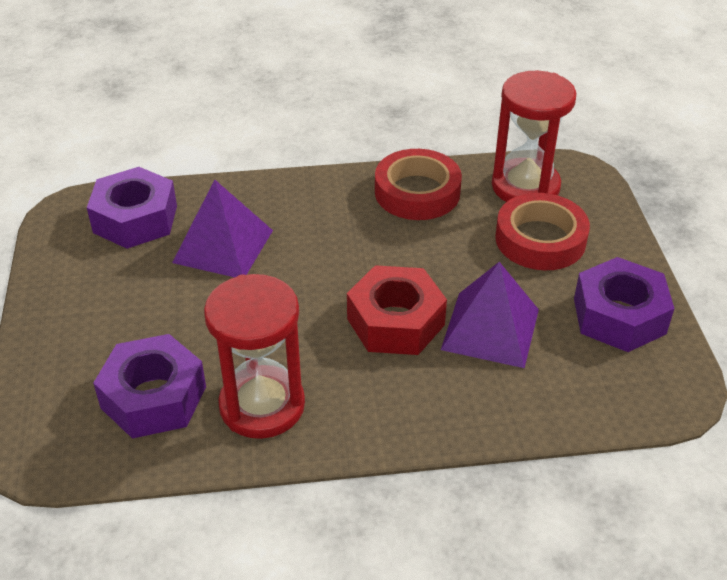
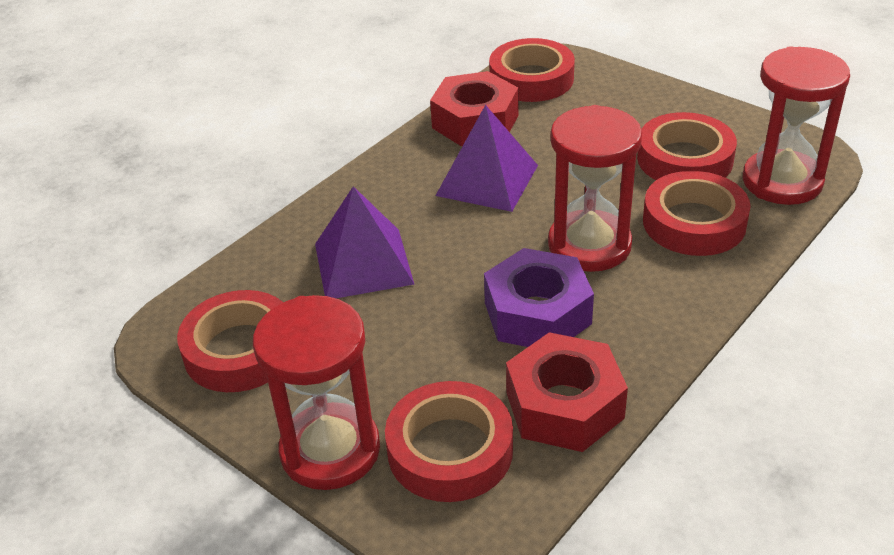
purple nut: [87,167,177,249] [93,334,206,439] [574,257,675,352] = 3 -> [484,248,594,347] = 1
red hourglass: [204,274,305,439] [492,71,577,202] = 2 -> [253,295,380,490] [548,105,642,272] [743,46,850,205] = 3
red nut: [347,265,447,355] = 1 -> [430,71,518,146] [506,332,628,452] = 2
red tape: [375,149,462,220] [495,193,590,270] = 2 -> [177,290,284,392] [385,381,513,502] [489,38,575,102] [637,112,737,180] [643,171,751,256] = 5

